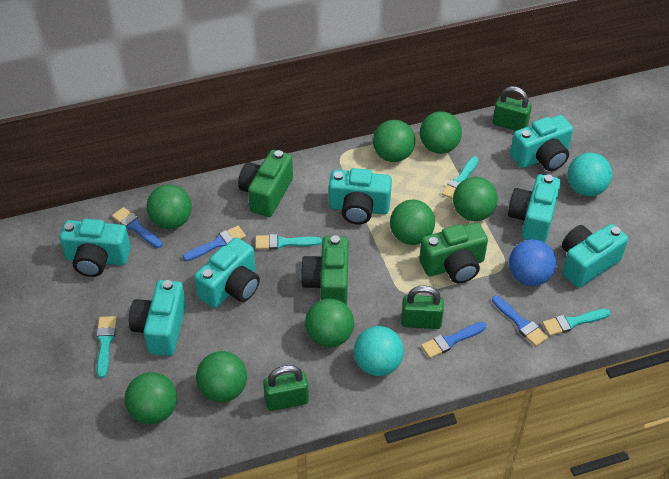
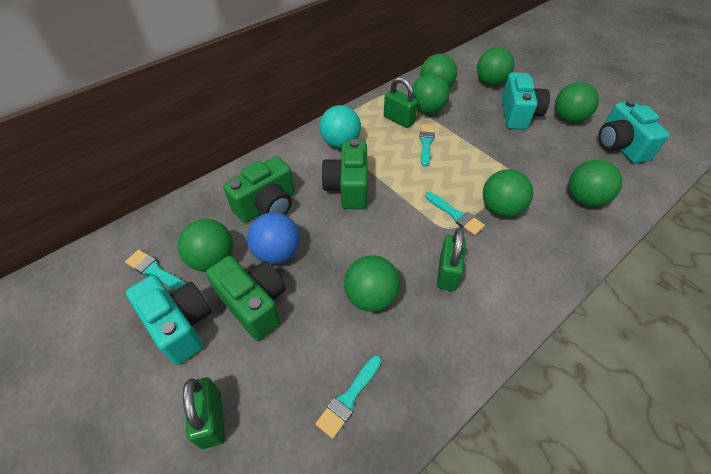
blue brush: [112,207,162,248] [183,226,246,261] [421,322,486,358] [492,295,548,347] = 4 -> none = 0
turquoise ball: [354,326,404,376] [567,153,612,196] = 2 -> [320,105,361,148] = 1
turquoise camera: [59,219,131,277] [129,280,186,356] [194,237,260,308] [329,168,392,224] [508,174,561,243] [510,115,573,171] [562,224,628,288] = 7 -> [126,275,212,365] [501,72,550,130] [598,99,670,163] = 3

